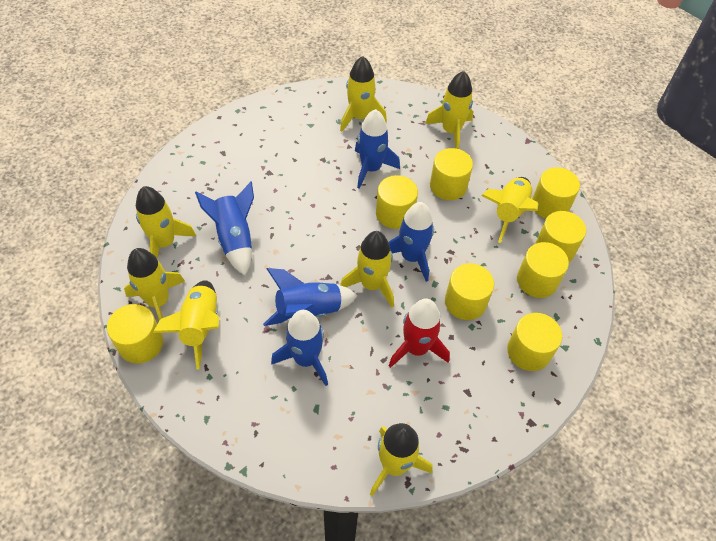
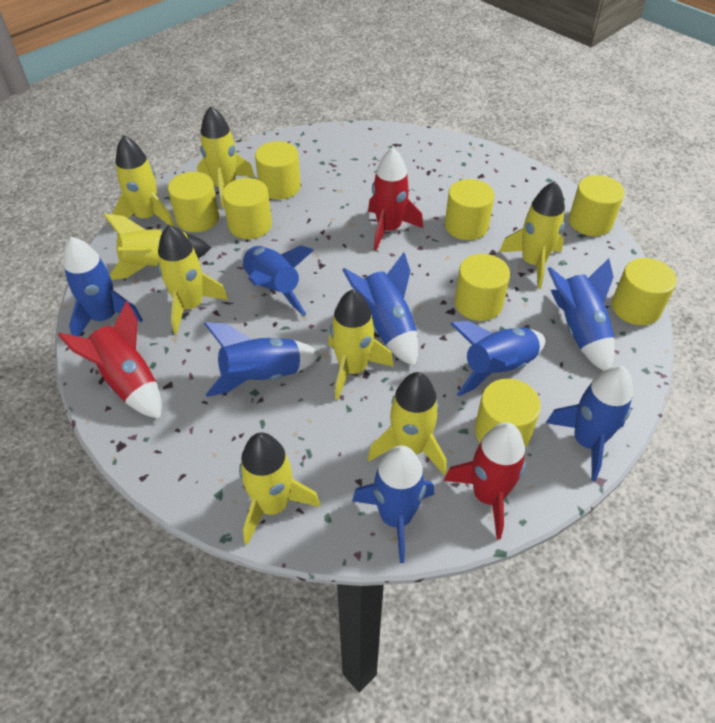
blue rocket: [195,182,254,276] [263,268,357,326] [271,310,328,386] [355,109,400,189] [389,202,434,282] = 5 -> [63,237,143,337] [204,322,320,397] [241,245,314,315] [342,253,418,367] [352,445,434,563] [451,321,546,396] [546,366,633,481] [547,258,615,371] = 8
red rocket: [389,299,450,368] = 1 -> [58,301,162,419] [368,147,423,251] [444,422,526,539] = 3

